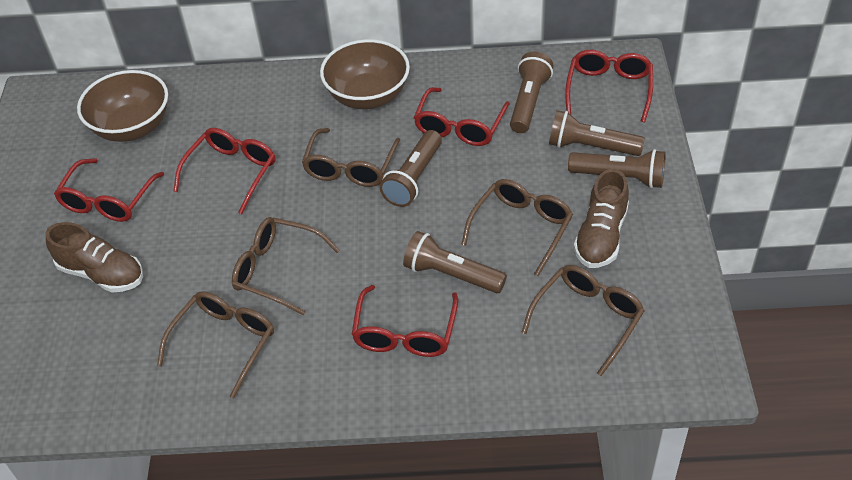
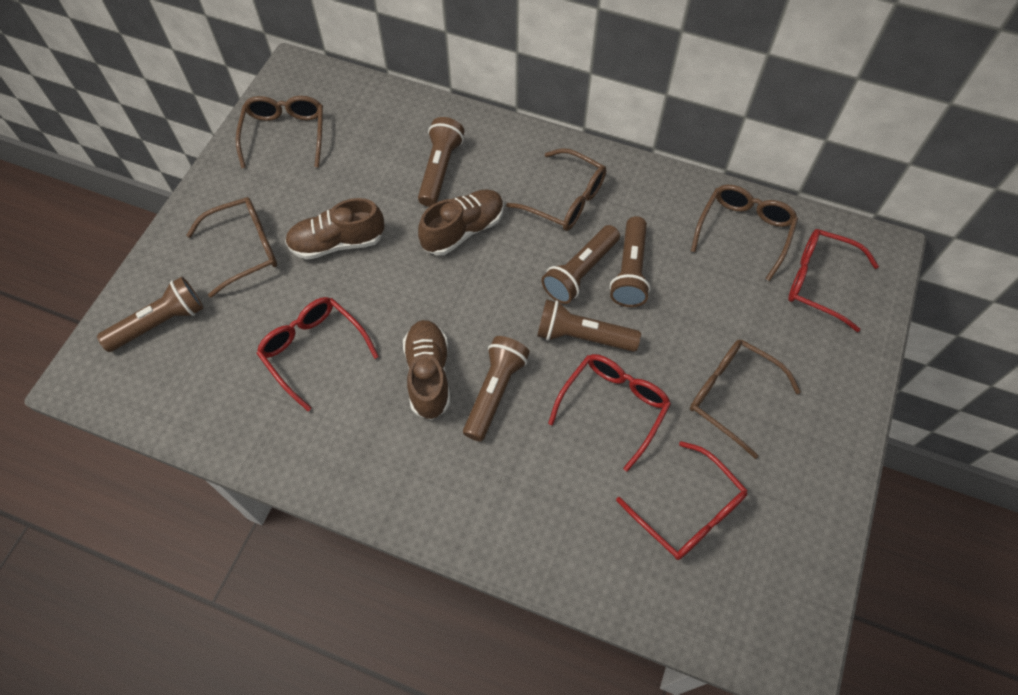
brown bowl: [77,70,168,142] [320,39,410,109] = 2 -> none = 0
brown flashlight: [380,130,442,207] [403,231,507,293] [510,52,553,133] [549,110,645,156] [568,149,666,188] = 5 -> [97,277,203,352] [418,117,465,207] [463,336,530,442] [537,299,641,352] [542,225,620,304] [610,216,650,307] = 6
brown shoe: [46,222,143,292] [574,169,629,268] = 2 -> [285,198,384,260] [403,320,450,420] [418,190,504,255] = 3
red glasses: [54,158,164,222] [173,128,275,214] [352,285,458,357] [414,87,510,146] [565,50,653,122] = 5 -> [257,297,379,411] [548,354,671,472] [616,441,748,560] [788,229,879,332] = 4

